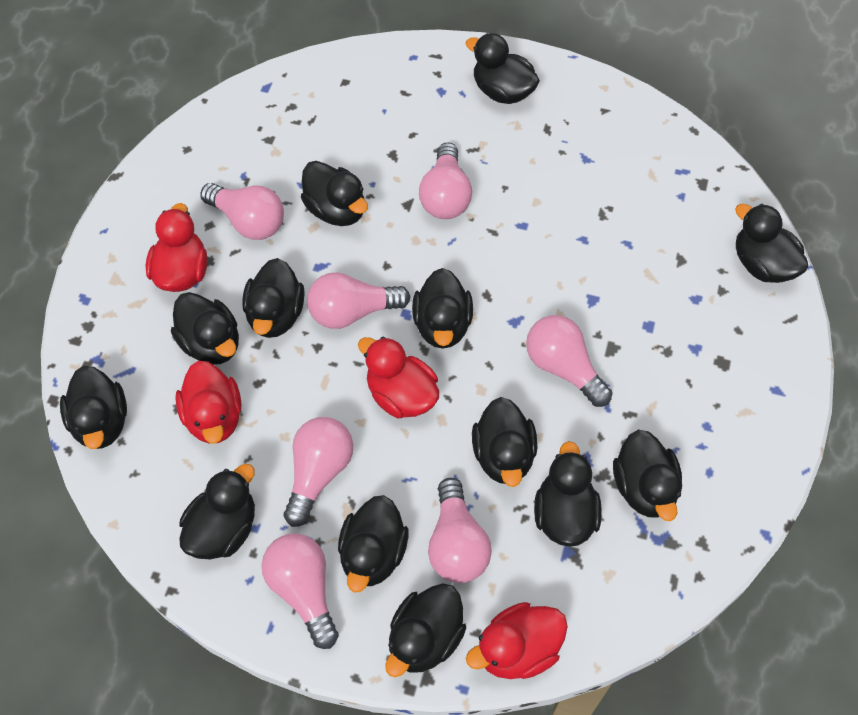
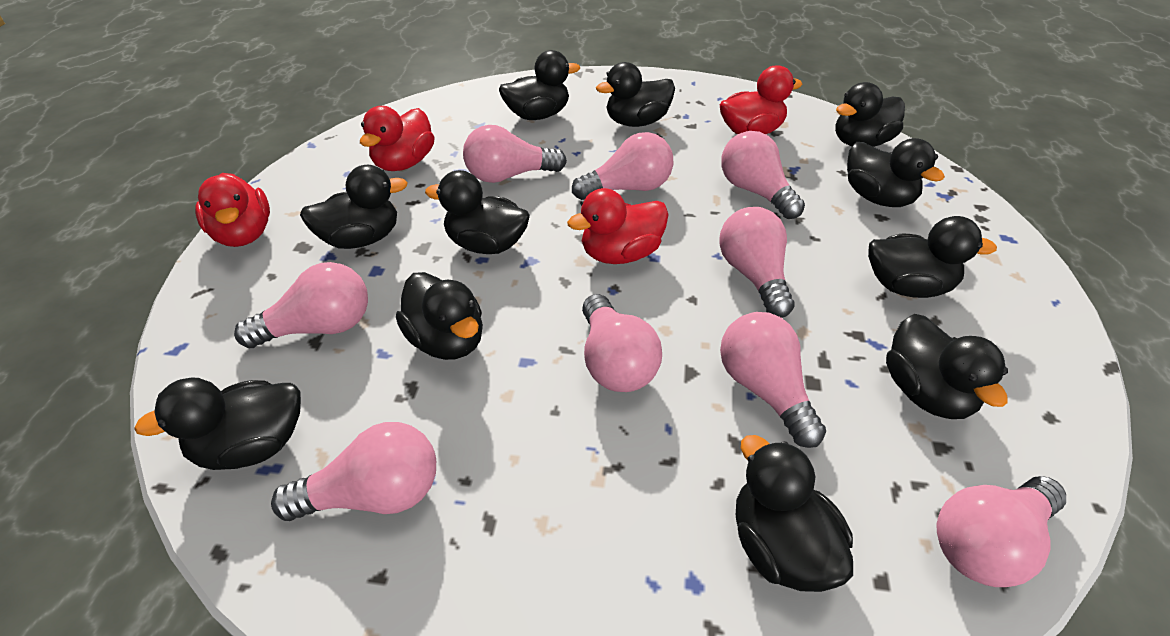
black duck: [60,366,127,449] [171,292,239,365] [179,464,255,559] [242,258,305,338] [301,161,368,226] [338,495,408,593] [385,583,466,677] [412,268,473,348] [465,33,540,104] [472,397,537,487] [534,441,602,547] [613,429,682,521] [735,204,809,283] = 13 -> [134,378,301,470] [300,165,408,249] [396,272,483,360] [425,170,530,254] [499,50,580,120] [596,62,675,127] [736,435,853,592] [835,82,905,147] [847,138,945,207] [868,216,997,298] [886,314,1008,419] = 11
pink light bulb: [200,183,284,240] [261,533,339,649] [284,417,353,527] [307,272,410,329] [419,142,472,219] [428,478,492,583] [526,315,612,407] = 7 -> [234,262,368,348] [271,422,436,521] [463,125,567,183] [572,132,673,200] [582,294,662,392] [719,207,795,318] [720,312,826,448] [721,131,805,219] [937,476,1066,587] = 9

